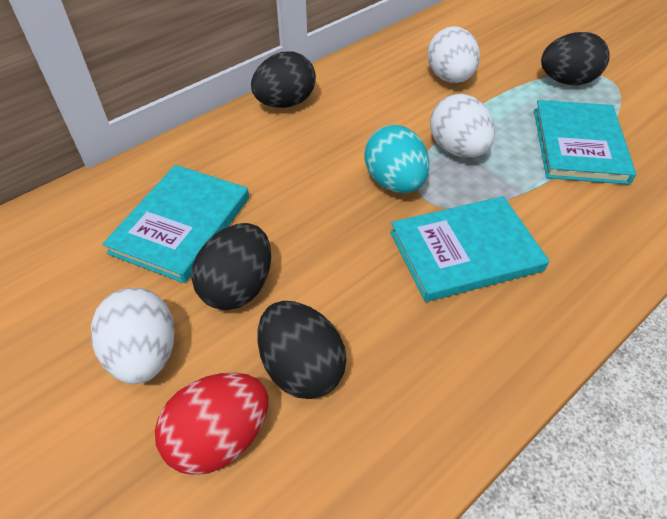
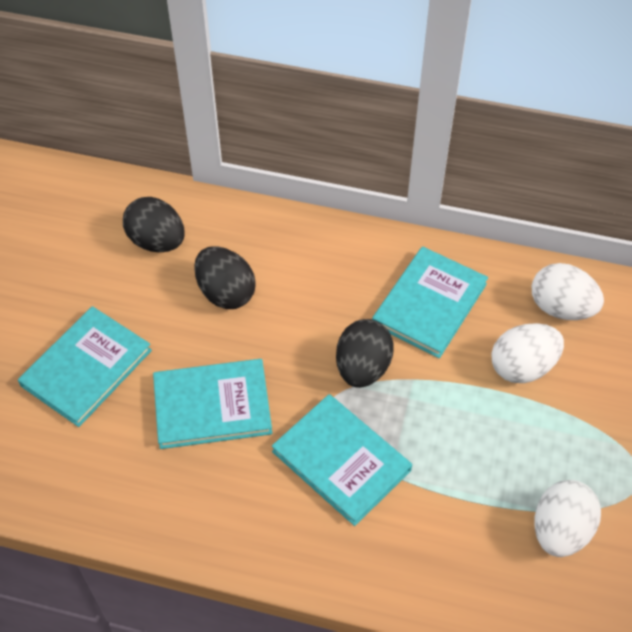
black egg: [192,223,271,310] [251,51,316,108] [257,301,347,399] [541,32,610,85] = 4 -> [123,197,185,252] [194,247,256,309] [336,319,394,388] = 3
red egg: [155,372,268,475] = 1 -> none = 0
turquoise book: [102,165,249,283] [390,196,549,302] [534,100,636,185] = 3 -> [18,306,152,427] [153,359,272,449] [272,394,412,526] [372,246,488,358] = 4
turquoise egg: [364,125,430,193] = 1 -> none = 0

